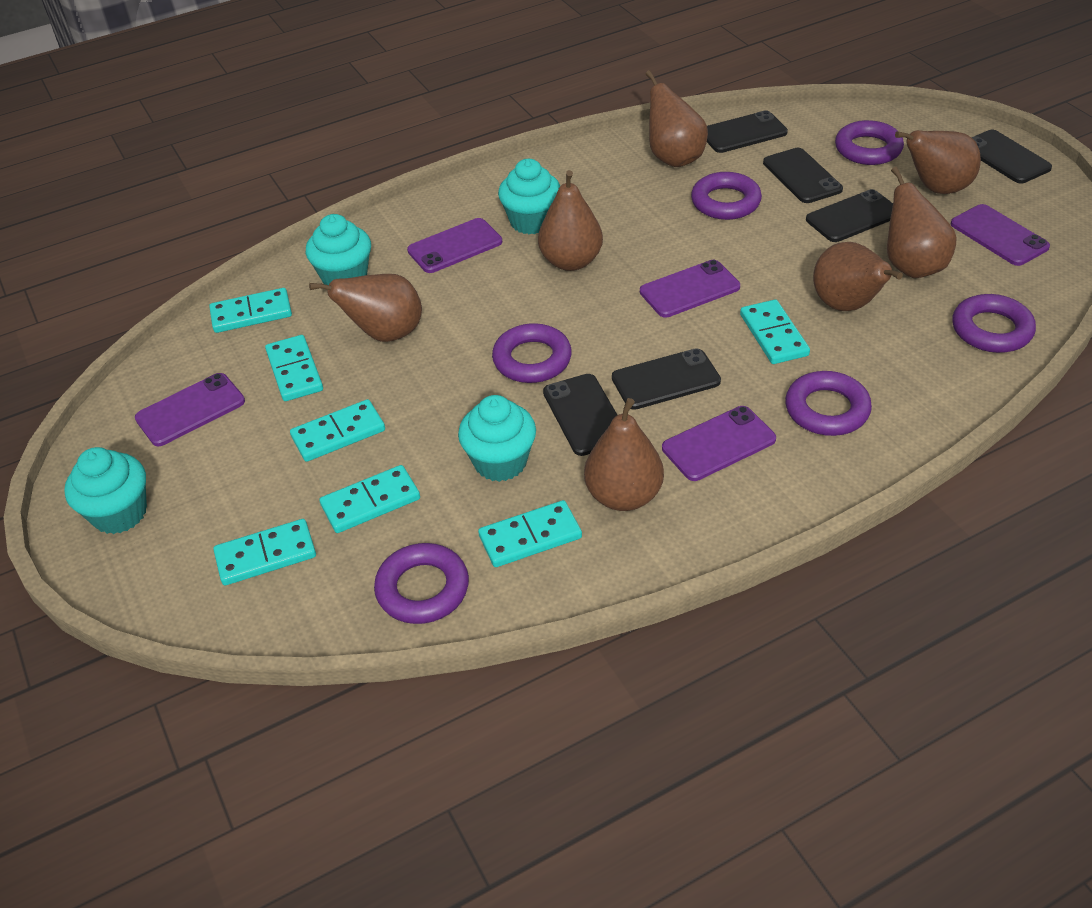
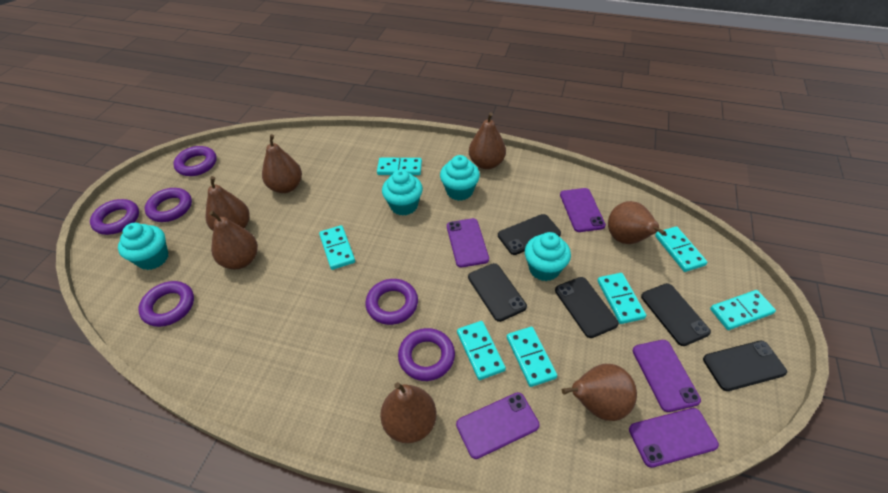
black phone: [543,374,617,456] [612,348,721,410] [707,110,788,153] [763,148,843,203] [806,189,893,242] [971,130,1052,183] = 6 -> [468,263,527,322] [498,214,561,255] [555,277,619,338] [641,283,711,346] [703,341,787,391] = 5

